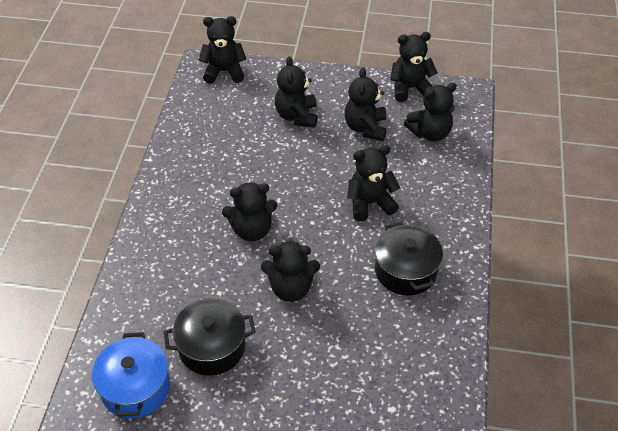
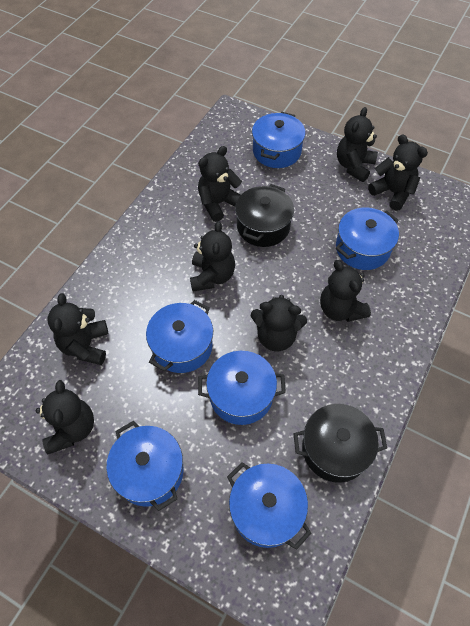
blue pot: [92,332,170,418] = 1 -> [106,421,184,511] [146,300,213,373] [198,351,286,425] [227,462,311,550] [252,112,305,168] [336,208,399,270] = 6

